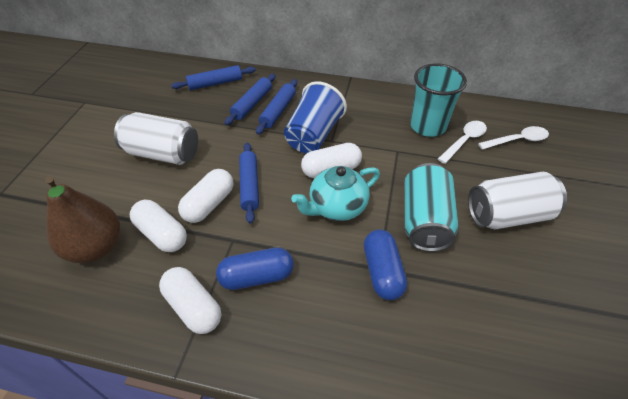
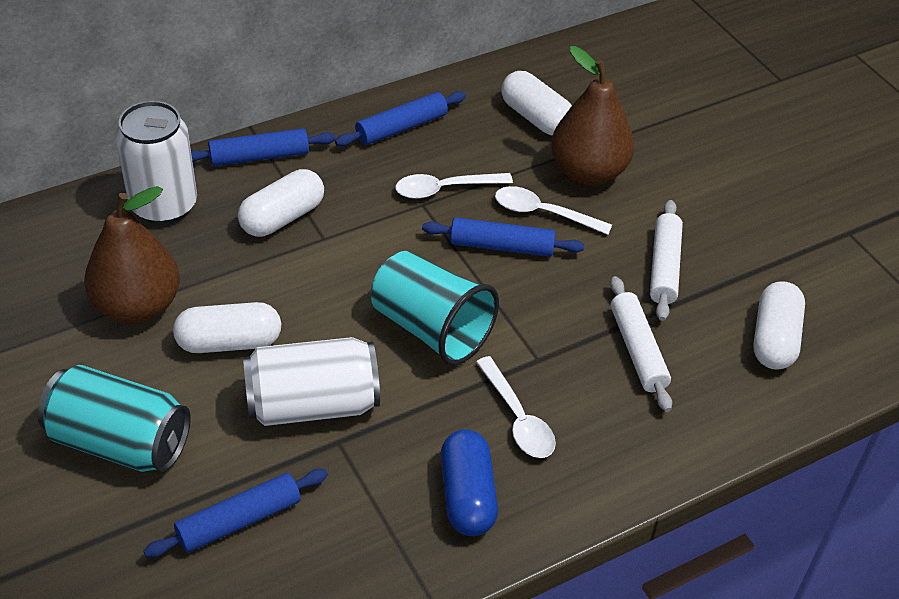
blue capsule: [216,248,294,290] [364,229,407,300] = 2 -> [441,429,498,536] = 1
blue cup: [284,81,347,153] = 1 -> none = 0
brown pear: [45,176,120,263] = 1 -> [84,186,180,324] [551,46,634,185] = 2
turquoise teapot: [291,166,380,221] = 1 -> none = 0
white rolling pin: none = 0 -> [610,276,672,412] [650,200,683,321] = 2
white spoon: [438,121,487,164] [478,126,549,150] = 2 -> [396,173,513,199] [476,356,556,458] [495,186,612,235] = 3

